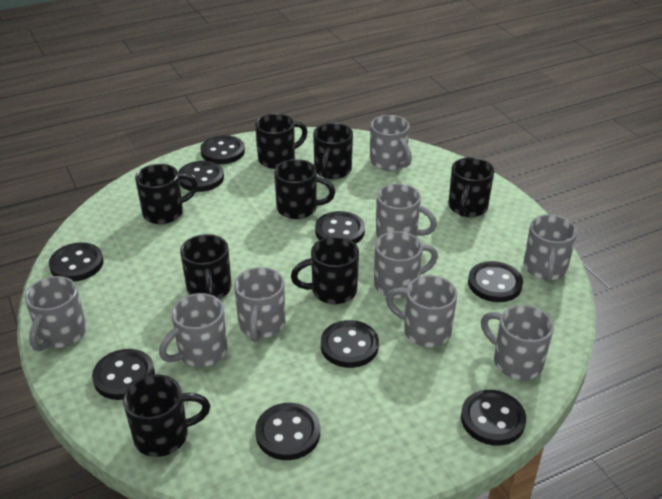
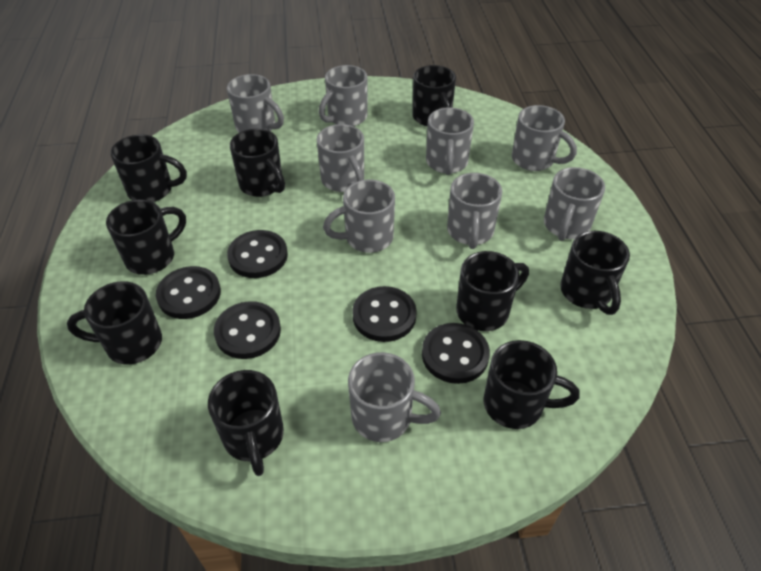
black button: [49,242,104,281] [92,349,155,400] [178,161,224,192] [200,135,245,164] [255,403,320,460] [315,211,365,244] [321,320,379,368] [461,390,526,446] [468,261,523,302] = 9 -> [156,266,221,319] [214,301,281,359] [227,230,288,278] [352,286,417,342] [422,323,490,384] = 5
black mug: [123,375,210,457] [135,164,198,224] [180,234,231,299] [255,113,308,169] [274,159,335,219] [291,236,359,304] [313,123,353,179] [448,157,494,217] = 8 -> [67,281,162,365] [106,200,186,275] [110,134,187,202] [208,370,284,476] [230,129,285,197] [412,65,456,126] [456,251,529,331] [484,340,580,429] [560,231,630,315] = 9

